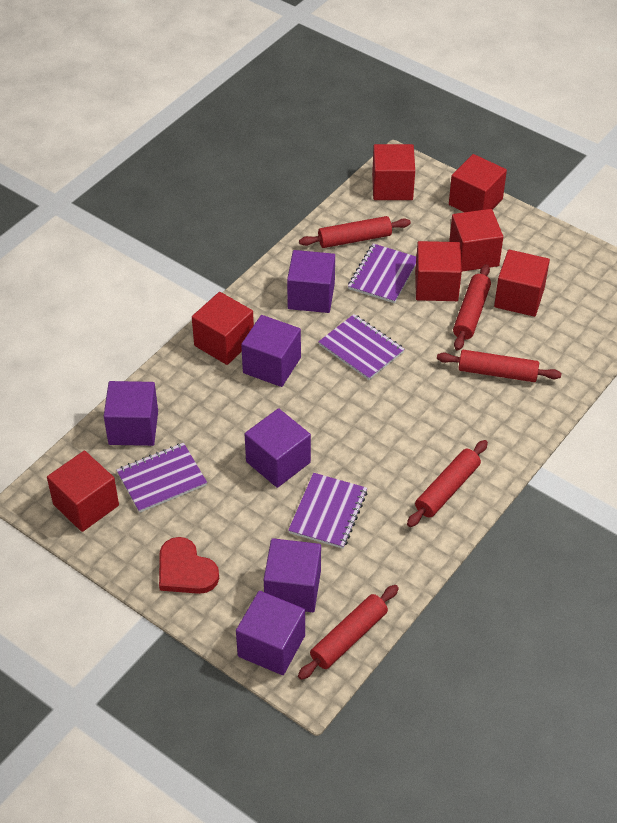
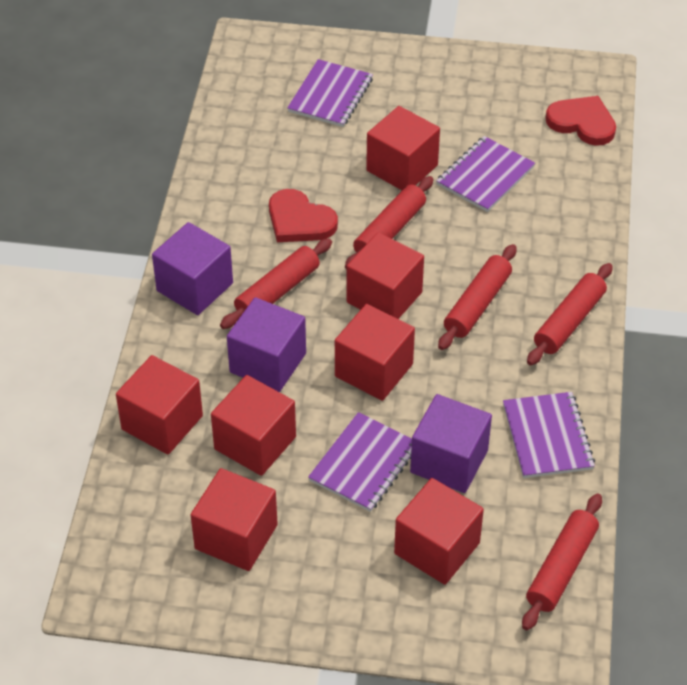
purple cube: [104,381,158,446] [236,591,305,675] [241,315,301,387] [245,408,311,488] [264,538,321,612] [287,250,335,313] = 6 -> [152,222,233,315] [227,297,306,392] [410,394,492,493] = 3
red heart: [159,537,219,594] = 1 -> [269,189,338,242] [545,96,616,146] = 2

